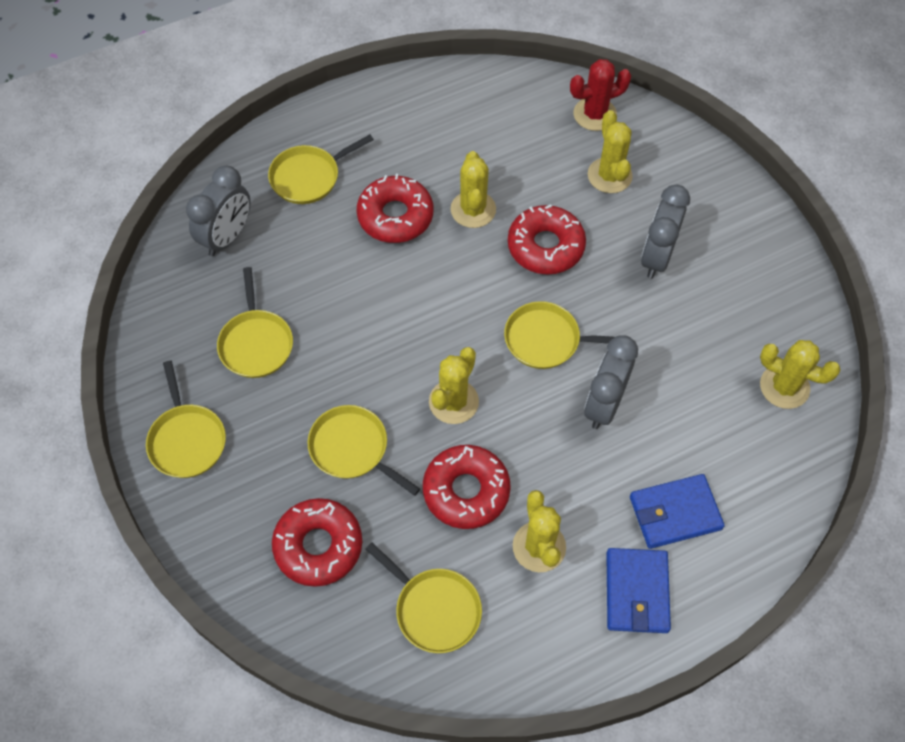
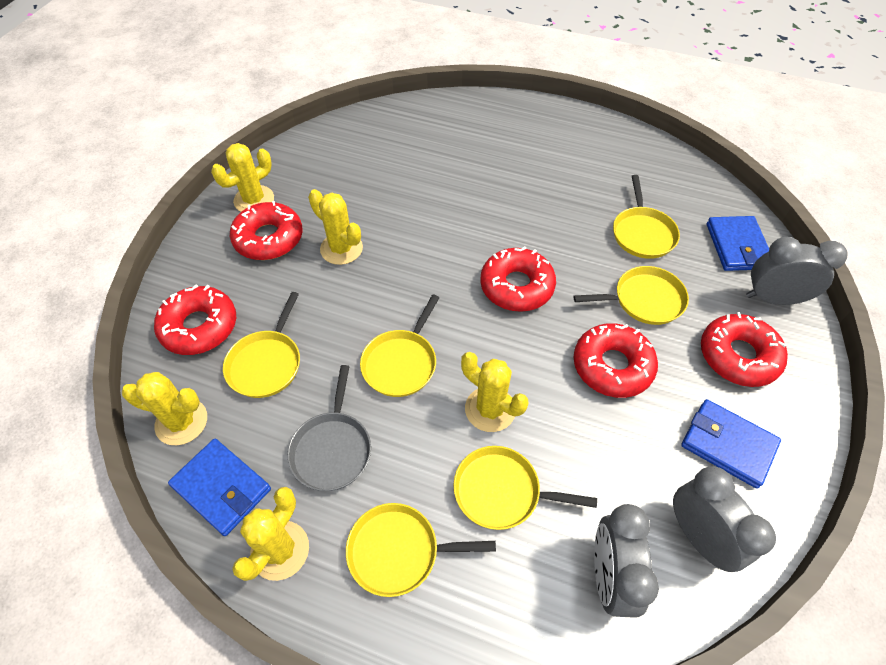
blue wallet: [606,548,671,633] [630,474,725,549] = 2 -> [168,439,271,536] [681,399,781,489] [707,216,769,271] = 3
grey pan: none = 0 -> [287,365,371,491] = 1
red cactus: [570,59,631,131] = 1 -> none = 0
red donut: [272,498,362,587] [357,174,433,243] [423,445,511,529] [508,204,586,274] = 4 -> [154,285,236,355] [230,201,303,260] [480,247,556,312] [573,323,658,398] [701,312,788,387] = 5

